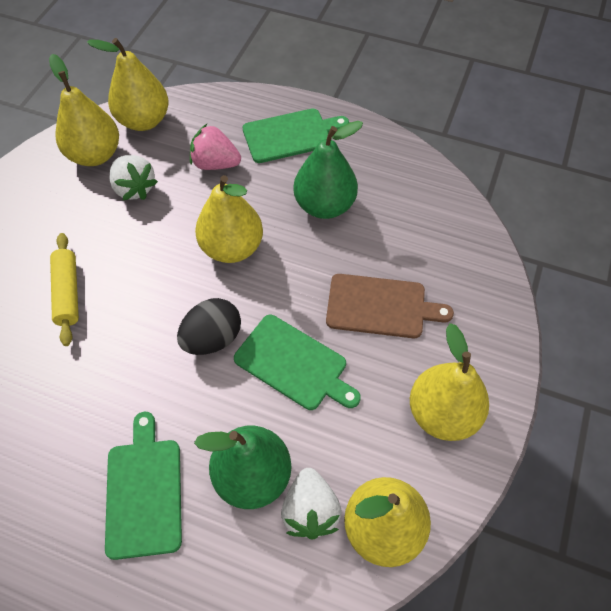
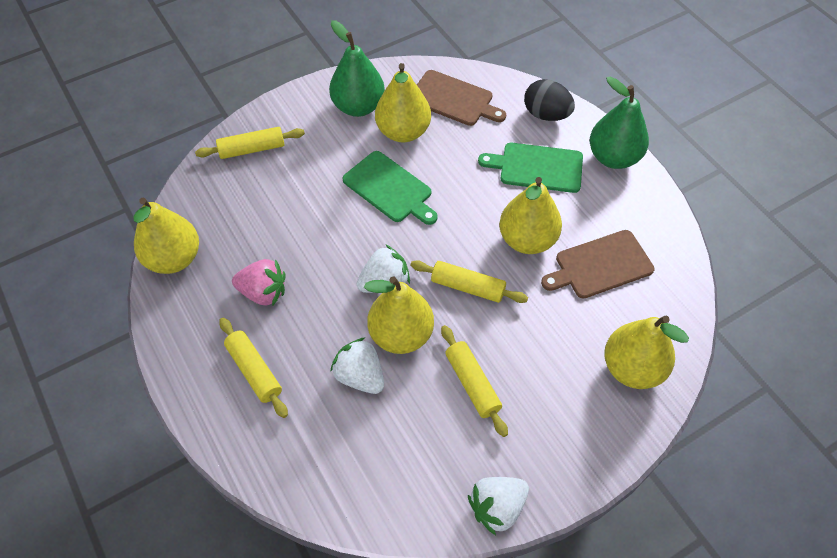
brown cutting board: [326,274,454,338] = 1 -> [417,70,506,126] [541,230,655,299] = 2
green cutting board: [105,412,182,560] [234,315,361,410] [243,108,349,163] = 3 -> [342,151,438,225] [478,143,583,193] = 2
white strawberry: [110,155,158,200] [281,468,342,539] = 2 -> [330,338,384,394] [357,244,410,293] [468,477,529,535] = 3
yellow rolling pin: [50,233,79,346] = 1 -> [195,127,305,159] [219,318,288,418] [410,260,528,303] [441,325,508,437] = 4

